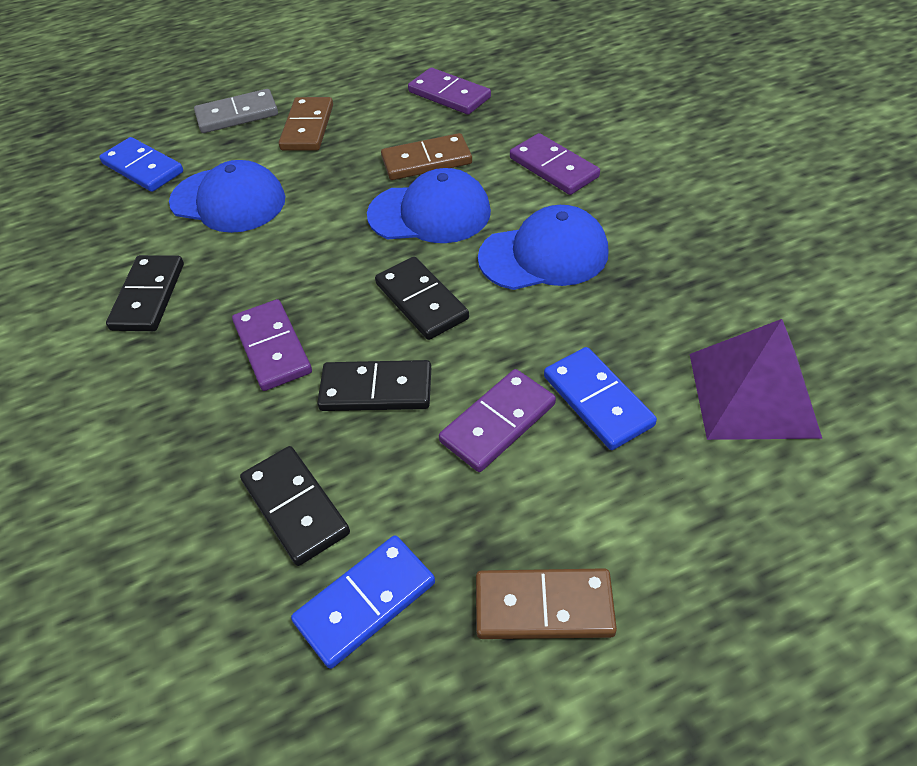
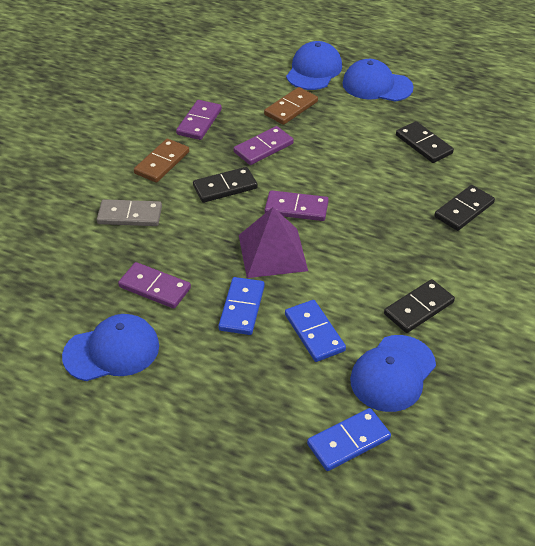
blue cap: [169,160,286,233] [367,168,491,243] [478,205,609,290] = 3 -> [62,314,159,381] [286,41,342,90] [342,59,413,102] [350,335,436,412] = 4
brown domino: [279,97,333,151] [381,133,472,180] [476,568,617,639] = 3 -> [134,139,189,183] [264,87,318,125] = 2

